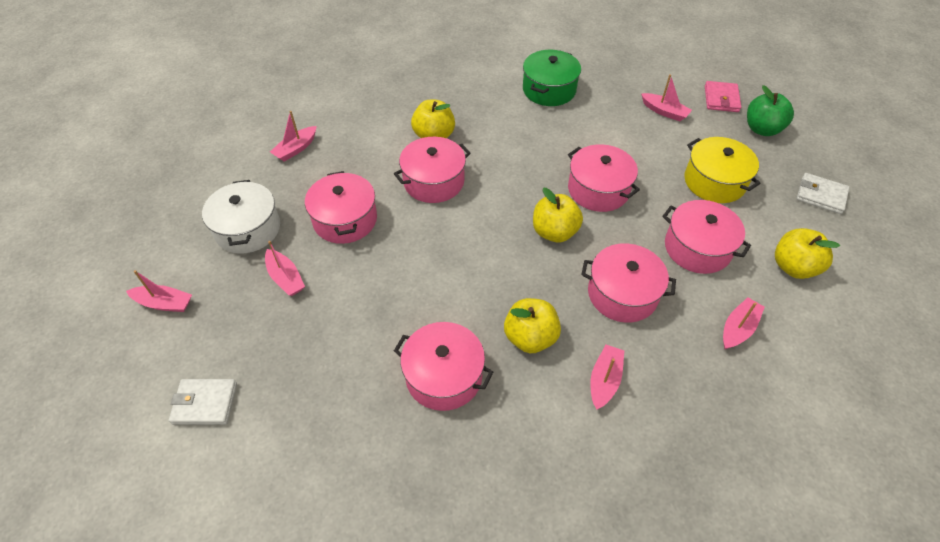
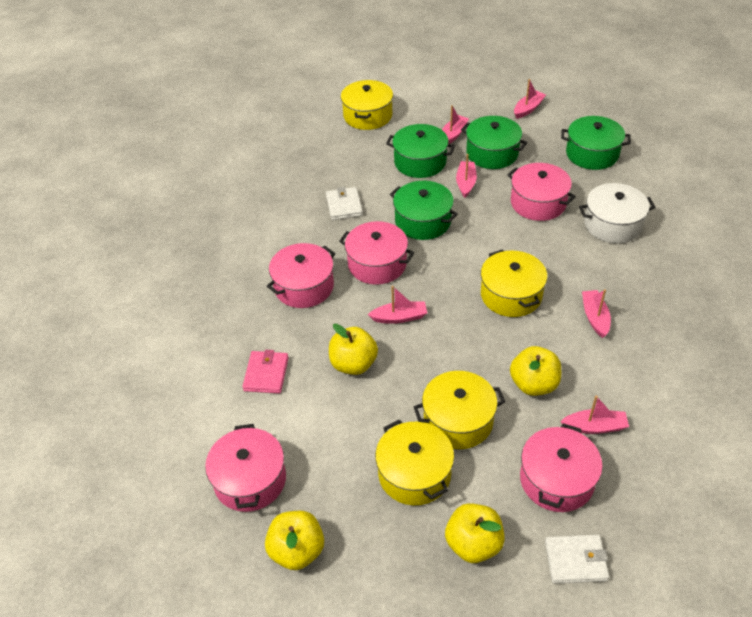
green apple: [747,85,794,136] = 1 -> none = 0
green pot: [523,50,581,106] = 1 -> [386,124,455,178] [390,181,458,240] [461,116,527,169] [561,116,631,170] = 4
pink pot: [305,171,377,244] [394,137,471,203] [394,322,493,411] [568,144,640,212] [581,243,676,323] [662,200,751,274] = 6 -> [205,424,286,512] [267,243,335,308] [339,221,415,285] [507,163,576,221] [520,423,603,512] = 5
yellow pot: [684,137,761,203] = 1 -> [341,80,393,130] [375,420,454,505] [414,371,505,449] [481,249,547,317] = 4

